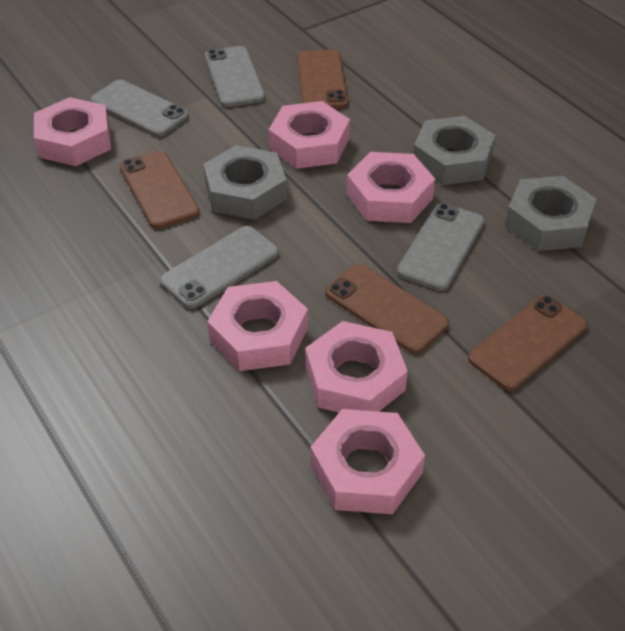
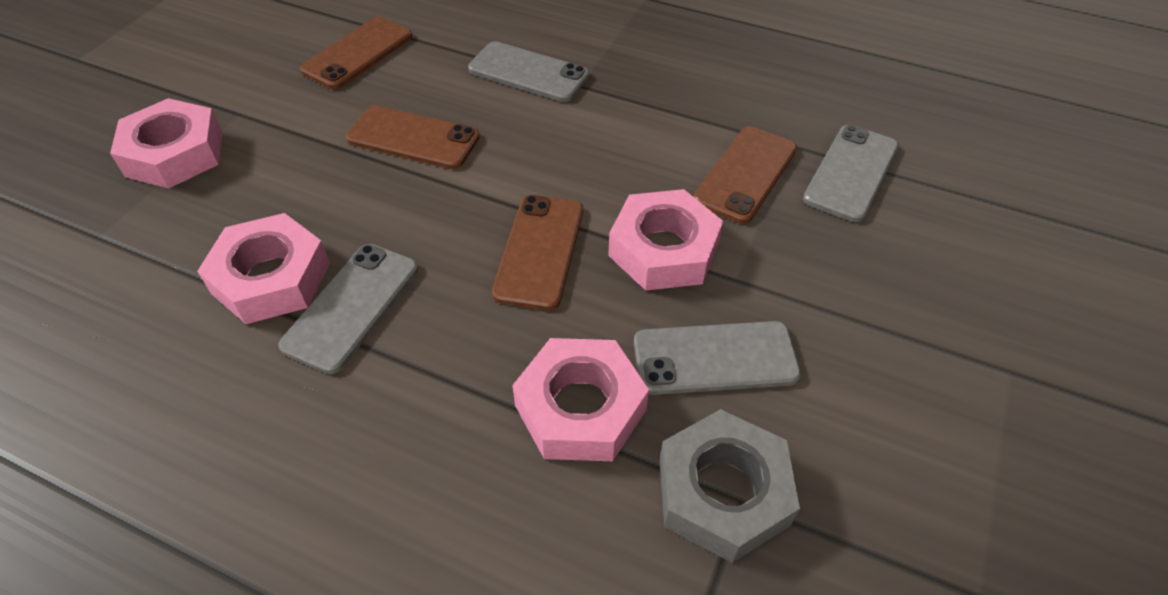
grey nut: [203,145,287,220] [413,116,496,185] [505,176,597,251] = 3 -> [659,409,800,563] = 1
pink nut: [34,97,111,166] [207,281,308,371] [269,101,350,169] [305,321,408,412] [311,409,425,514] [347,152,435,223] = 6 -> [110,98,222,188] [197,213,330,324] [512,338,649,461] [608,189,723,291] = 4

